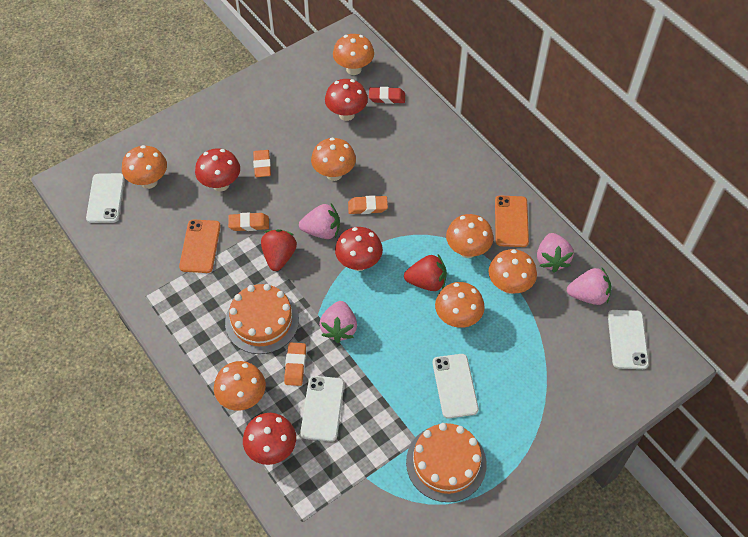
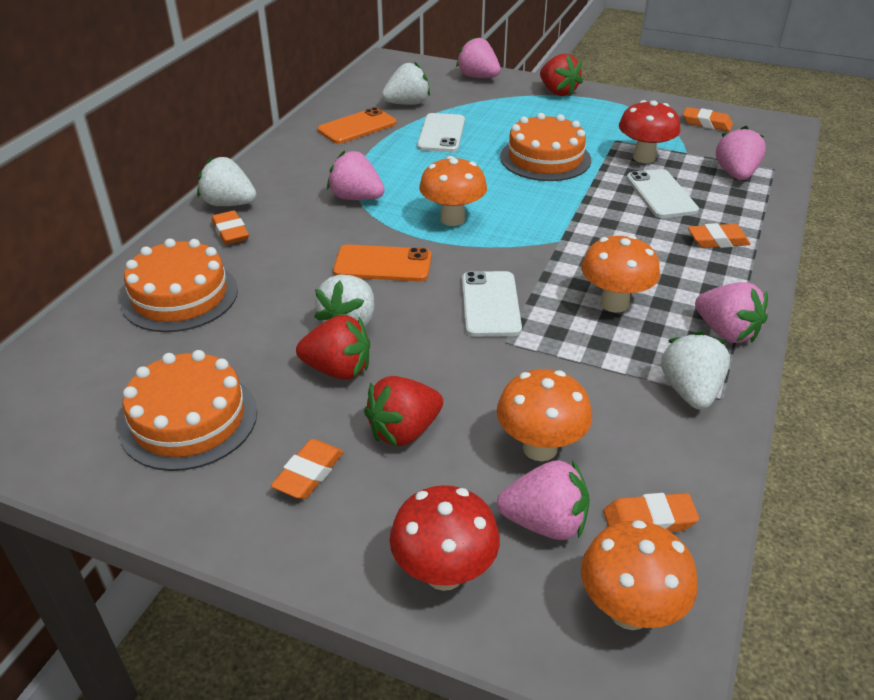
orange cake: [225,284,299,354] [406,423,487,502] = 2 -> [119,350,257,471] [121,239,238,332] [500,113,591,181] = 3
orange eraser: [228,212,269,231] [253,150,271,177] [284,343,306,386] [348,195,388,214] = 4 -> [212,210,249,245] [271,439,344,499] [603,493,699,532] [683,107,733,131] [688,223,751,248] = 5
orange mushroom: [122,145,167,189] [214,361,266,411] [311,138,356,181] [333,34,374,75] [435,282,485,328] [446,214,493,258] [489,249,537,294] = 7 -> [419,156,487,226] [497,369,592,461] [581,235,660,312] [581,520,698,630] = 4
pink strawberry: [299,204,340,239] [319,301,357,343] [537,233,574,272] [567,268,611,305] = 4 -> [327,150,385,200] [456,36,501,78] [497,460,590,540] [695,282,768,343] [716,126,766,180] = 5
red eraser: [369,87,405,104] = 1 -> none = 0
red mushroom: [195,148,240,192] [243,413,296,465] [325,79,368,121] [335,227,383,271] = 4 -> [390,485,500,591] [619,100,680,163] = 2
red strawberry: [261,229,297,271] [404,255,447,291] = 2 -> [296,315,370,380] [364,376,443,446] [540,54,583,96] = 3
white phone: [86,173,125,223] [300,376,344,442] [432,354,479,418] [608,310,649,369] = 4 -> [417,113,465,152] [462,271,522,337] [626,169,699,218] = 3
white strawberry: none = 0 -> [197,157,256,206] [315,275,374,327] [382,62,430,105] [661,331,730,410] = 4

